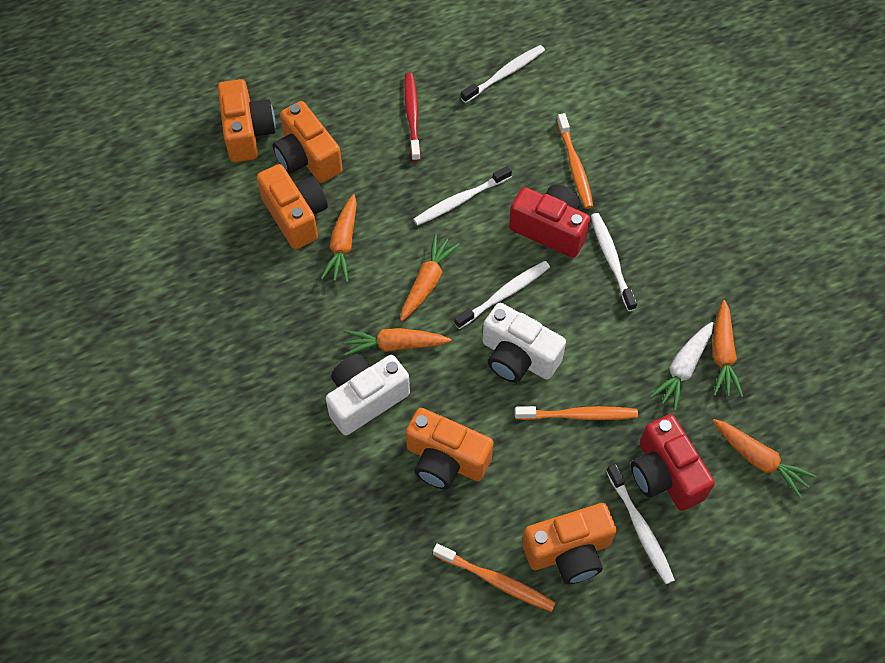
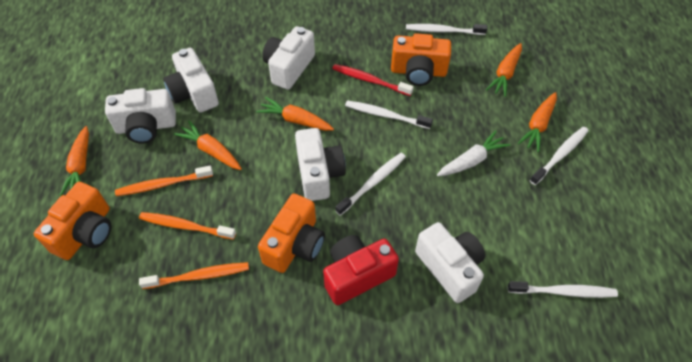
orange camera: [218,79,276,162] [257,164,328,249] [273,101,342,183] [406,408,493,490] [522,503,617,584] = 5 -> [34,182,111,260] [258,194,325,273] [391,33,451,86] = 3
red camera: [509,185,590,258] [631,414,715,511] = 2 -> [323,235,399,305] = 1
white camera: [326,354,410,435] [482,303,566,383] = 2 -> [105,88,176,144] [163,48,219,113] [262,26,315,90] [295,128,346,201] [415,222,485,303] = 5

